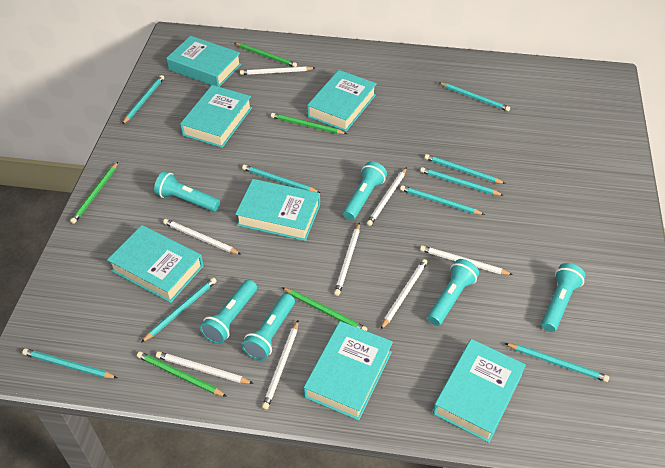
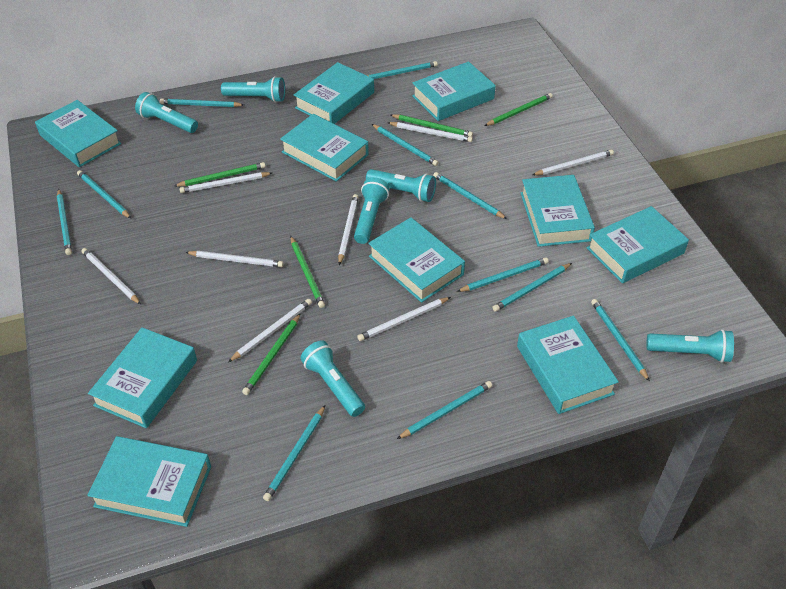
turquoise book: [107,225,204,303] [166,36,241,87] [180,85,252,148] [235,179,320,241] [303,321,393,421] [307,70,377,132] [433,339,526,443] = 7 -> [35,100,121,167] [87,436,211,527] [88,327,197,428] [280,114,369,182] [294,62,374,124] [368,217,465,303] [412,62,496,121] [517,316,619,414] [521,175,595,247] [587,206,689,283] = 10
turquoise pencil: [22,348,117,378] [122,75,164,125] [141,277,217,343] [242,165,320,193] [400,185,485,215] [420,167,504,196] [425,154,506,184] [438,82,510,111] [504,343,609,382] = 9 -> [57,189,72,255] [77,170,131,218] [160,98,244,107] [263,405,325,501] [367,61,438,79] [372,124,439,166] [397,381,492,439] [433,172,507,219] [457,257,549,292] [492,263,572,312] [591,299,650,381] = 11

